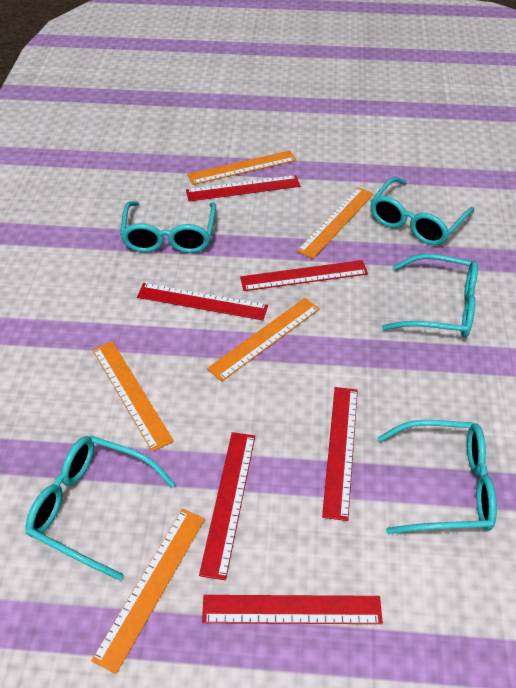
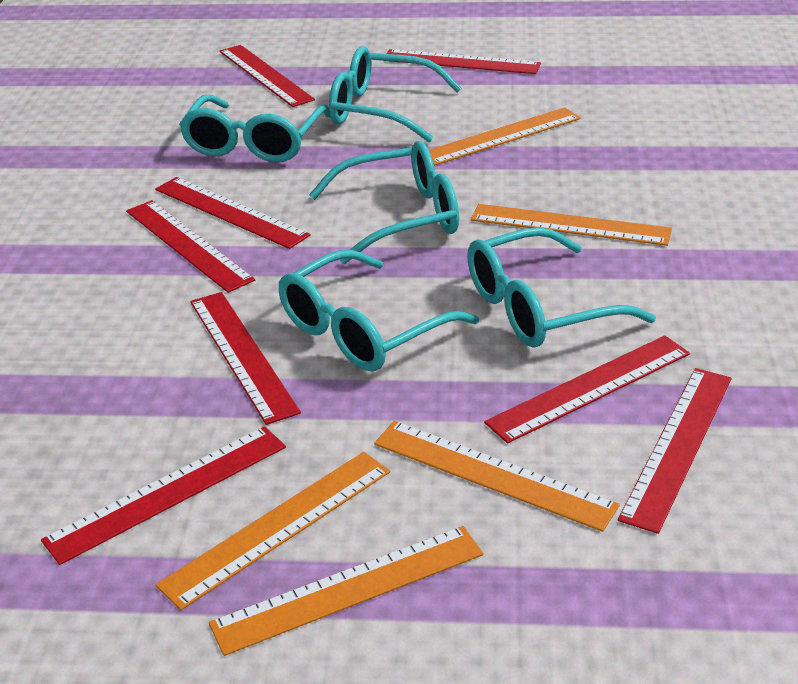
red ruler: [137,283,268,320] [186,175,300,201] [199,432,255,580] [202,595,383,624] [240,260,368,291] [322,387,358,521] = 6 -> [41,426,286,565] [126,200,255,293] [155,177,310,249] [190,292,301,425] [220,45,315,107] [386,49,541,74] [484,335,690,444] [618,368,731,534] = 8

